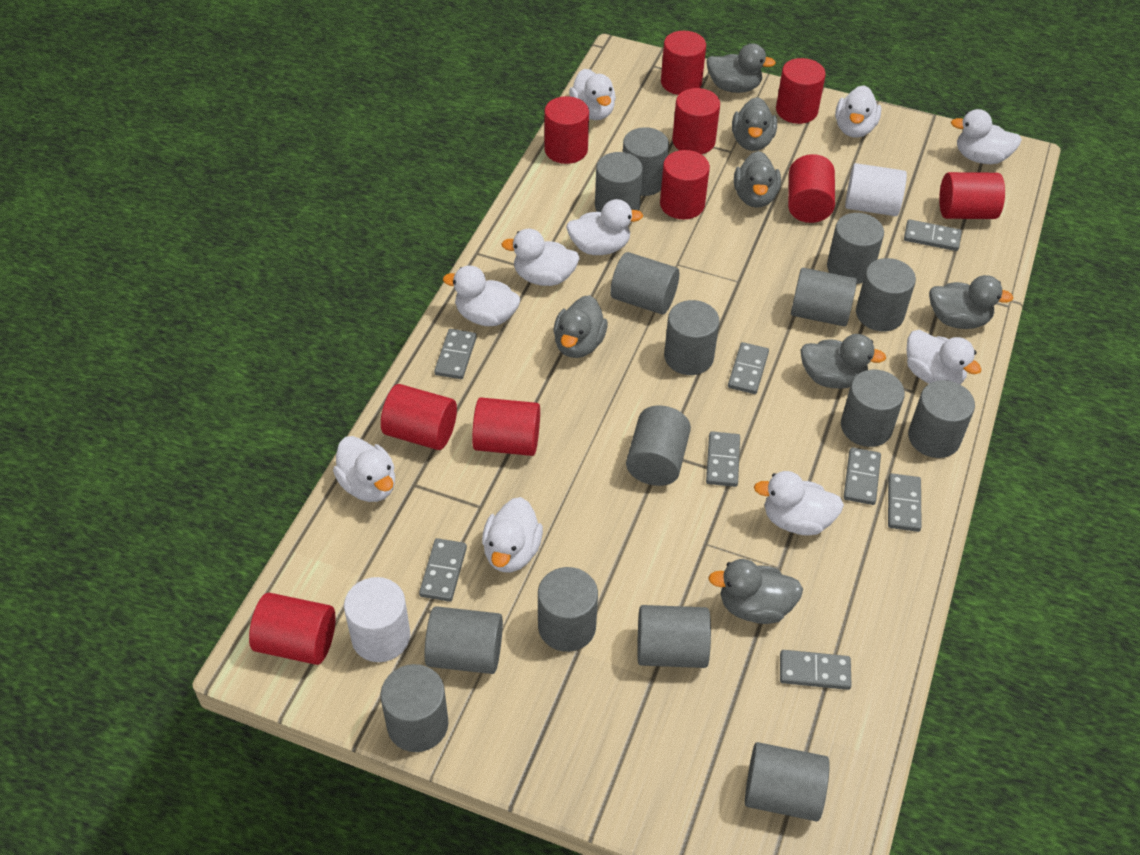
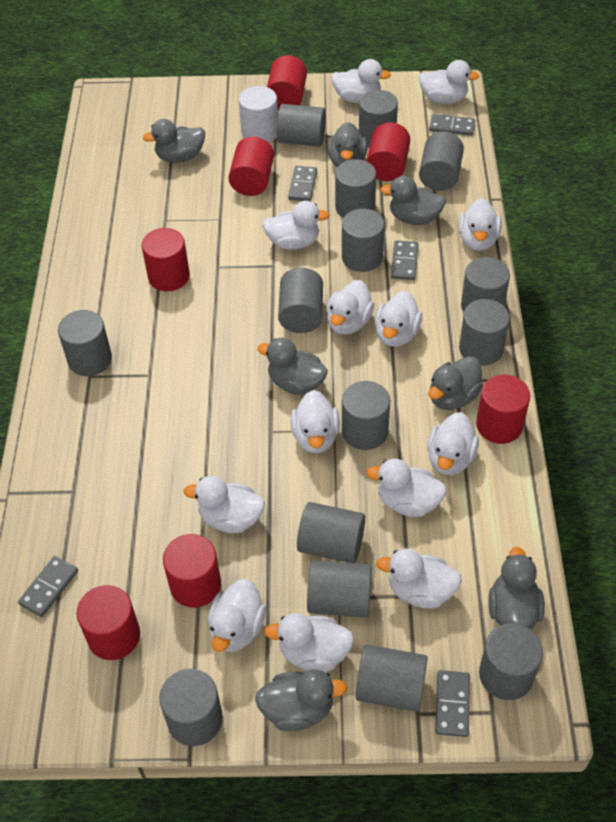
grey domino: [419,538,467,602] [434,329,477,379] [706,431,740,487] [728,342,769,394] [780,650,852,690] [844,447,881,505] [888,473,922,532] [904,219,962,251] = 8 -> [18,556,78,617] [288,166,317,201] [391,240,419,280] [429,114,475,136] [435,670,470,737] = 5
red cylinder: [249,593,336,665] [381,384,457,450] [472,397,540,456] [544,96,589,164] [660,150,710,219] [661,31,706,95] [672,88,720,154] [776,58,826,124] [788,154,835,223] [939,172,1005,219] = 10 -> [76,585,140,660] [142,228,190,292] [163,534,221,608] [228,137,274,196] [267,55,307,110] [366,122,410,181] [476,375,530,444] = 7
white cylinder: [344,577,410,662] [845,163,907,216] = 2 -> [239,86,278,143] = 1
white duck: [333,436,395,502] [443,265,520,326] [482,497,543,572] [502,229,580,286] [566,199,643,255] [569,69,616,120] [754,471,844,536] [835,85,881,138] [907,330,981,385] [951,109,1022,164] = 10 -> [184,476,265,533] [208,579,266,652] [262,201,330,250] [264,613,354,672] [290,390,340,453] [326,280,374,335] [331,59,391,103] [366,459,447,517] [375,291,422,347] [376,549,462,609] [419,60,480,104] [427,412,479,475] [458,198,502,251] = 13

